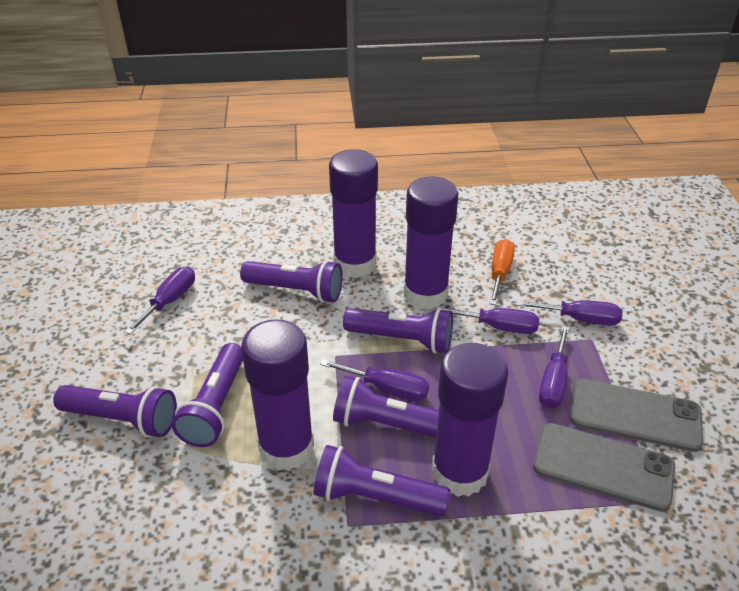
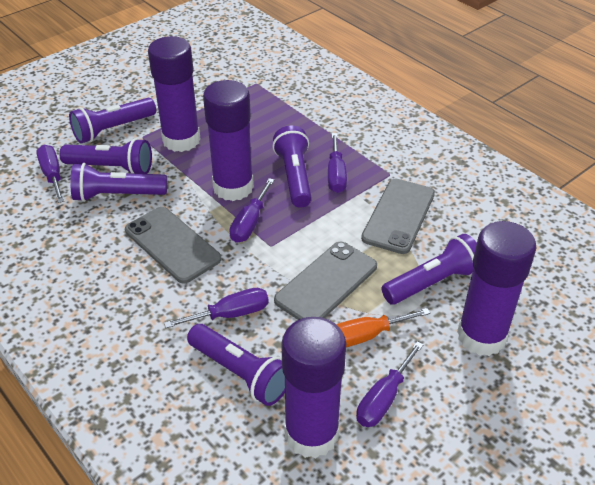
grey phone: [533,423,675,512] [570,379,703,452] = 2 -> [125,207,221,284] [274,241,377,320] [361,179,435,254] = 3

